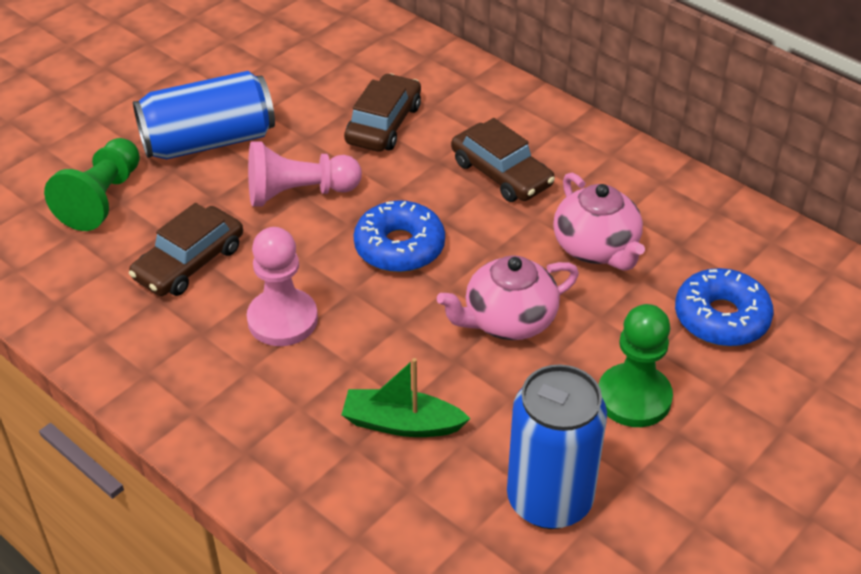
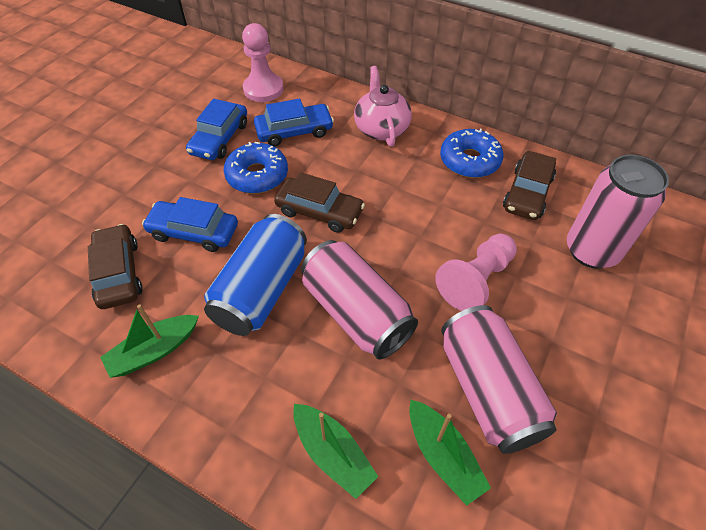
blue can: [133,71,275,159] [507,365,607,529] = 2 -> [204,214,307,336] = 1
blue car: none = 0 -> [142,197,238,252] [186,99,247,160] [254,99,334,146] = 3
green boat: [342,358,470,437] = 1 -> [100,304,199,378] [293,404,378,499] [409,400,491,506] = 3
green pawn: [44,138,140,231] [599,304,673,427] = 2 -> none = 0
pink can: none = 0 -> [301,240,418,360] [441,305,557,454] [567,155,669,269] = 3
pink teapot: [437,256,579,340] [553,173,645,271] = 2 -> [354,66,412,147] = 1

